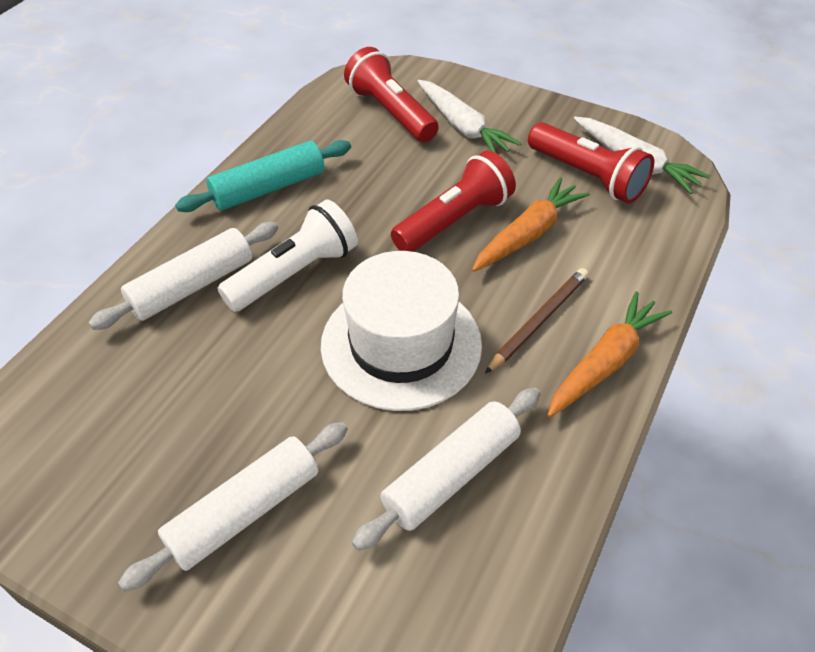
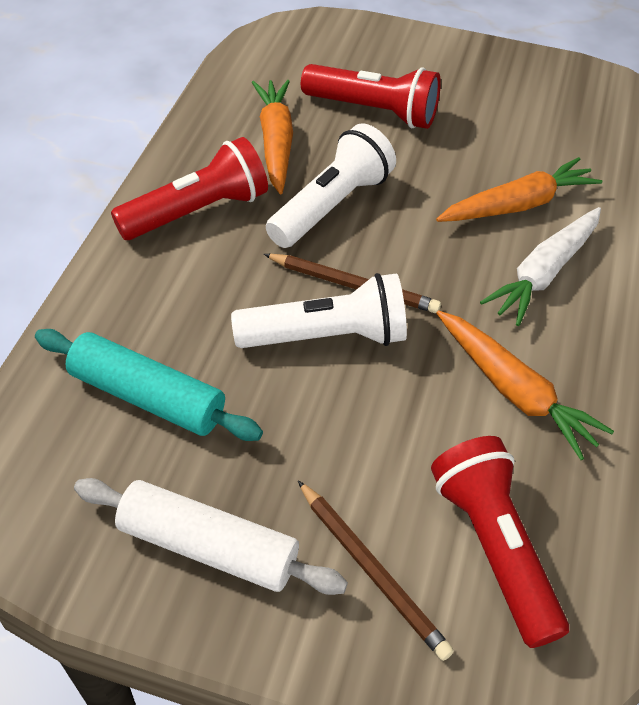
brown pencil: [485,268,589,374] = 1 -> [264,254,441,313] [298,481,454,661] = 2
orange carrot: [472,178,590,272] [547,291,672,417] = 2 -> [252,80,293,194] [436,157,602,222] [436,310,614,460] = 3
white carrot: [417,80,521,153] [573,117,710,194] = 2 -> [480,207,601,326] = 1
white flashlight: [217,199,358,312] = 1 -> [231,273,407,348] [266,123,396,248] = 2
white hat: [321,251,482,411] = 1 -> none = 0
white rolling pin: [88,222,278,330] [118,422,348,592] [352,388,541,551] = 3 -> [74,478,348,595] = 1

